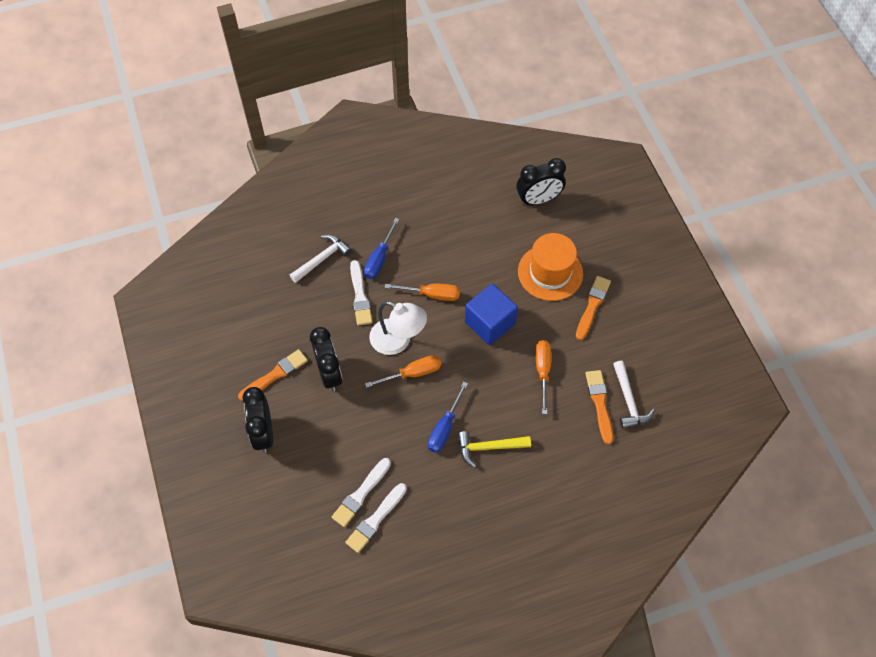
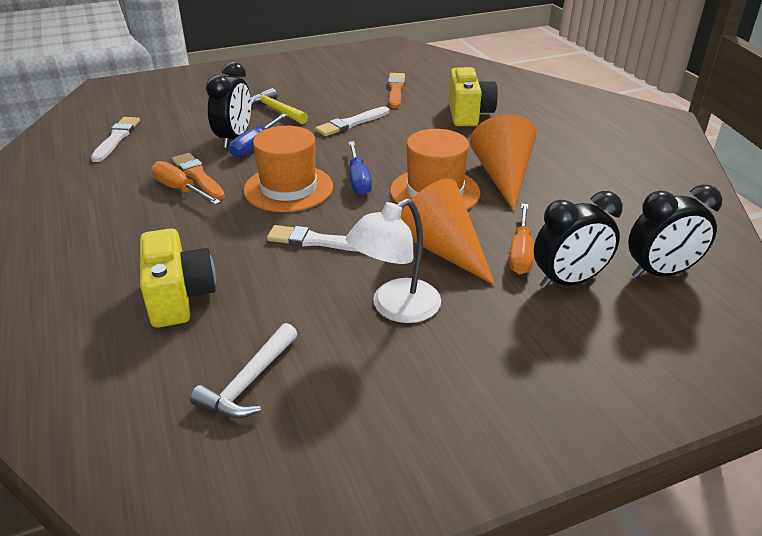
blue cube: [465,284,518,345] = 1 -> none = 0
orange brush: [238,349,308,401] [576,276,611,340] [585,370,613,444] = 3 -> [172,153,225,200] [388,73,405,108] = 2
orange cone: none = 0 -> [400,179,496,286] [470,115,536,211] = 2
orange hat: [518,233,583,301] = 1 -> [244,126,333,212] [390,129,480,210] = 2
orange screwdriver: [365,355,441,388] [385,284,460,301] [536,340,551,414] = 3 -> [151,161,221,205] [509,204,534,274] = 2
white hammer: [290,235,352,283] [613,361,655,429] = 2 -> [190,323,297,419] = 1
yellow camera: none = 0 -> [140,228,216,328] [448,67,498,126] = 2

